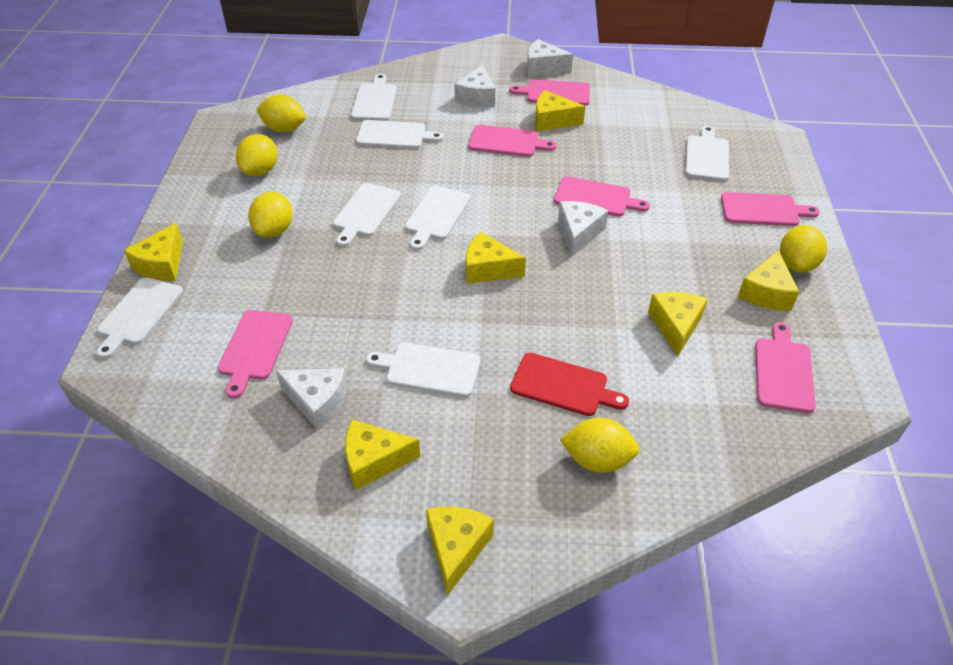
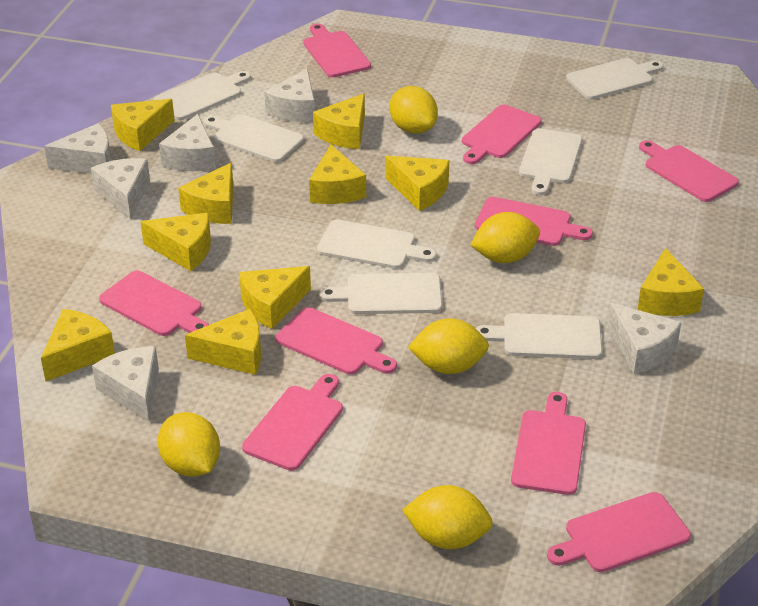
pink cutting board: [218,310,293,398] [468,125,557,157] [509,80,590,106] [554,176,650,217] [721,192,820,226] [755,322,816,413] = 6 -> [99,271,209,336] [242,374,343,471] [276,307,397,375] [303,24,371,77] [462,105,542,164] [475,197,593,246] [511,392,586,495] [547,492,691,572] [639,140,739,202] = 9
red cutting board: [510,353,629,416] = 1 -> none = 0
white cheese: [276,368,348,430] [454,64,495,107] [527,39,573,76] [558,201,608,257] = 4 -> [44,123,111,174] [91,158,150,219] [92,346,159,422] [159,114,216,171] [264,68,315,122] [607,303,682,374] = 6
yellow cheese: [124,223,183,281] [345,419,420,490] [426,507,494,595] [466,232,526,284] [535,90,585,131] [648,292,708,356] [738,250,799,310] = 7 -> [41,309,115,381] [111,99,175,151] [140,213,211,271] [178,163,233,224] [185,309,261,375] [239,266,311,329] [309,145,366,204] [313,93,365,149] [385,156,449,211] [638,248,704,316] = 10

